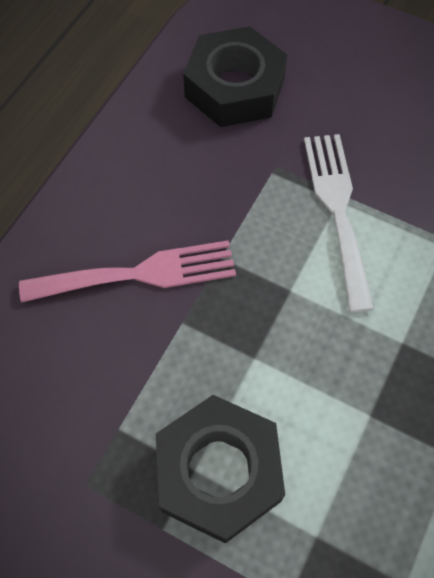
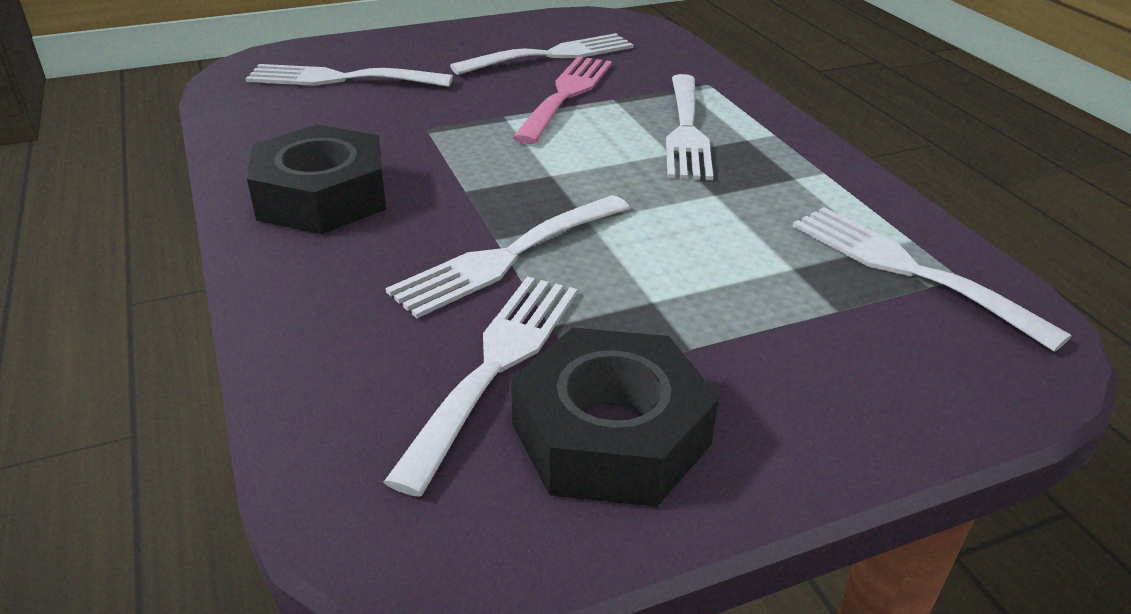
white fork: [304,134,374,312] = 1 -> [245,64,453,87] [384,277,578,497] [386,195,630,318] [450,33,633,75] [666,74,713,180] [793,207,1072,352] = 6

